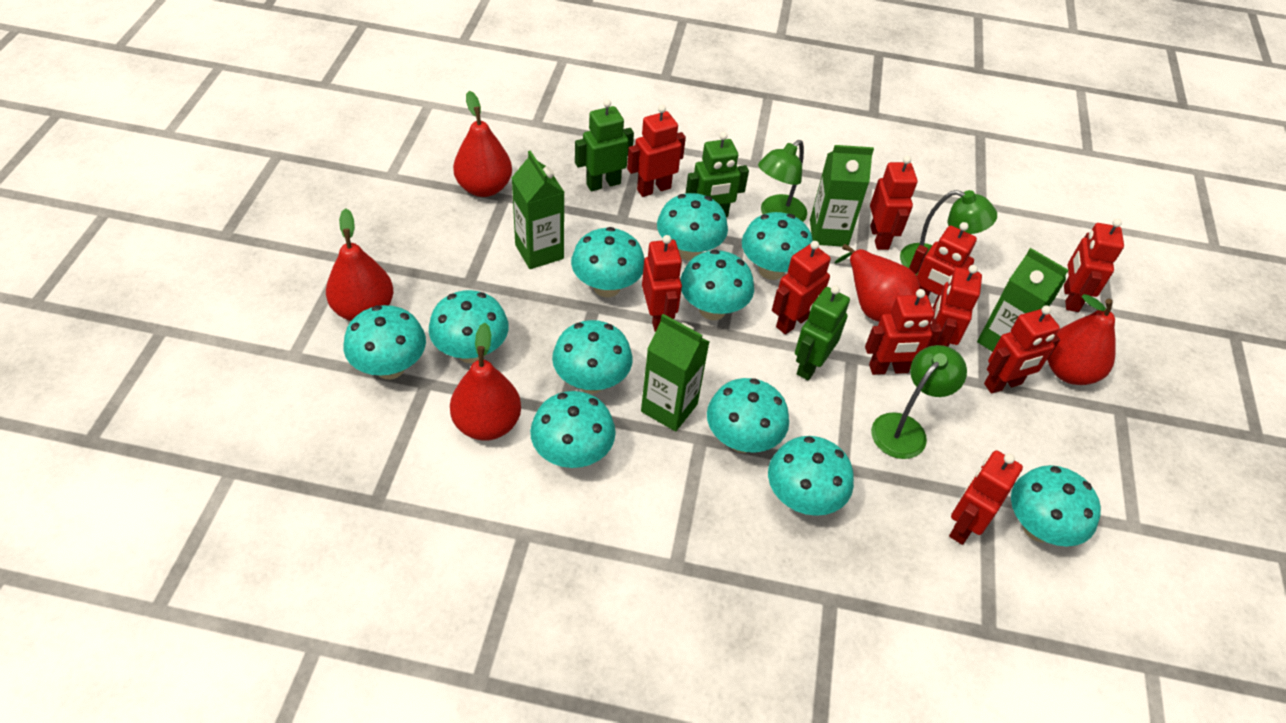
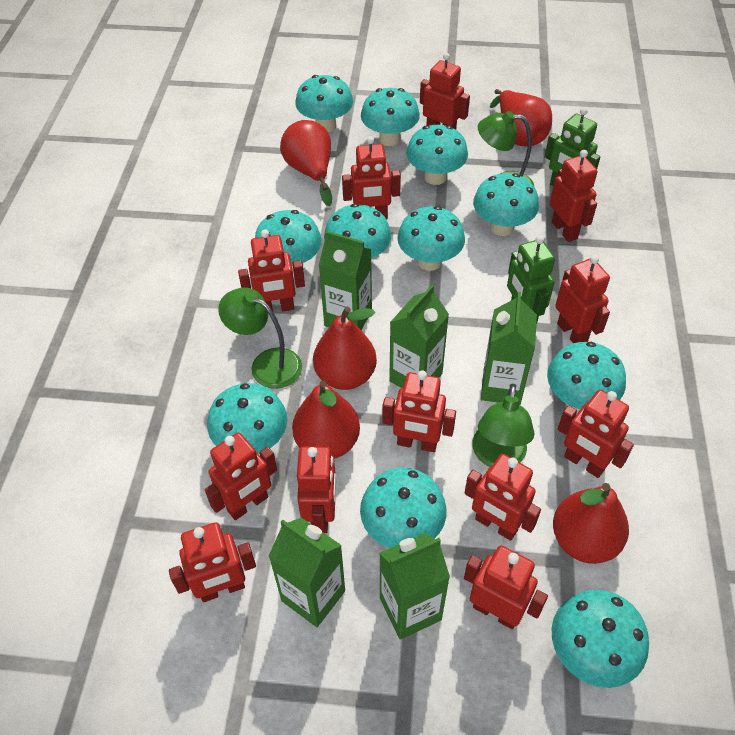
green carton: [512,150,564,269] [641,314,709,432] [810,145,874,246] [977,248,1068,352] = 4 -> [269,518,345,627] [319,231,372,330] [379,533,450,640] [389,285,449,388] [481,292,537,405] = 5
green robot: [575,99,634,191] [685,132,749,217] [795,285,850,380] = 3 -> [507,235,555,325] [545,107,600,186] = 2
red robot: [627,105,686,197] [642,235,682,332] [772,241,831,335] [865,289,942,375] [870,156,917,250] [909,222,979,310] [932,265,982,347] [949,450,1023,545] [984,305,1060,393] [1064,219,1124,312] = 10 -> [169,522,256,602] [205,432,277,520] [238,229,305,311] [297,446,336,533] [342,136,401,219] [383,370,456,452] [420,53,470,130] [464,546,548,629] [465,454,541,541] [550,150,598,242] [555,255,610,343] [557,390,634,478] = 12

